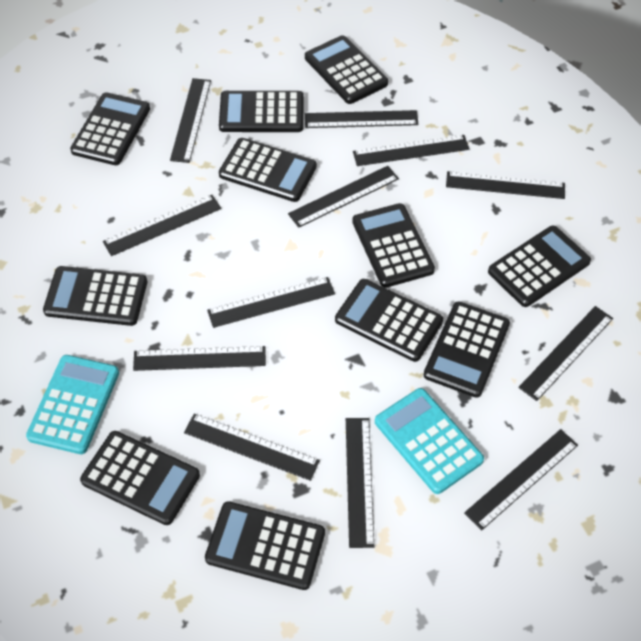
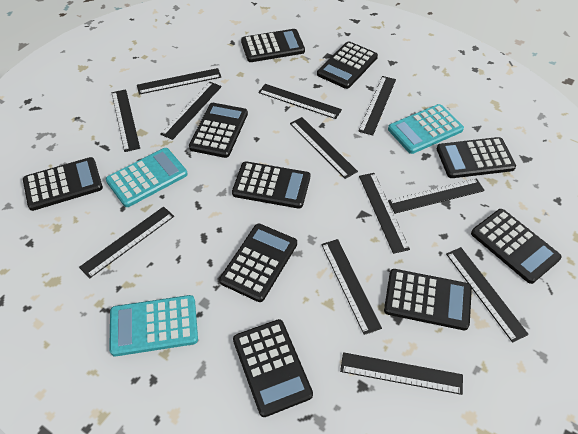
black calculator: [43,266,147,326] [70,92,150,165] [80,431,200,525] [205,501,325,590] [219,91,304,132] [219,138,317,202] [305,35,388,104] [335,279,443,362] [352,203,435,288] [424,301,510,398] [488,226,591,307] = 11 -> [23,157,103,211] [189,103,248,158] [219,224,297,302] [232,161,310,209] [233,319,313,417] [241,29,305,62] [317,41,378,89] [384,269,472,330] [437,137,516,178] [471,209,562,284] = 10
turquoise calculator: [26,355,119,454] [375,388,484,494] = 2 -> [106,148,188,207] [109,295,198,356] [388,104,464,154] = 3

